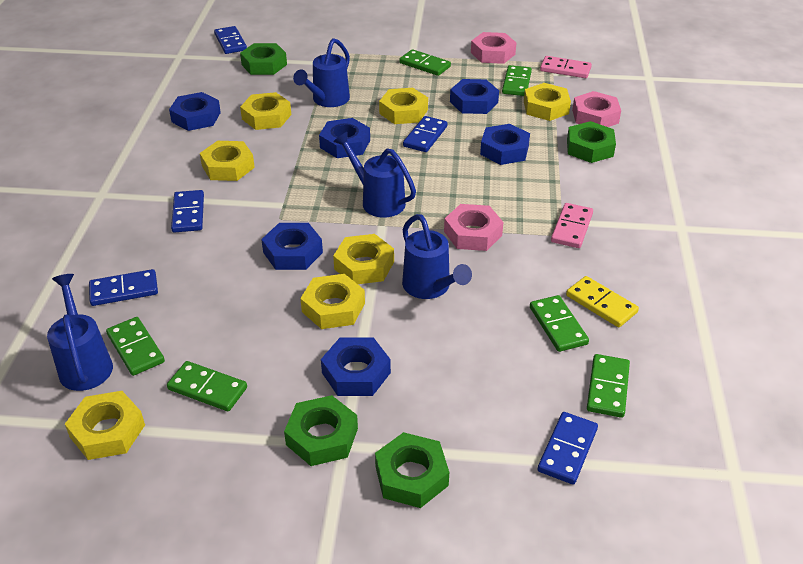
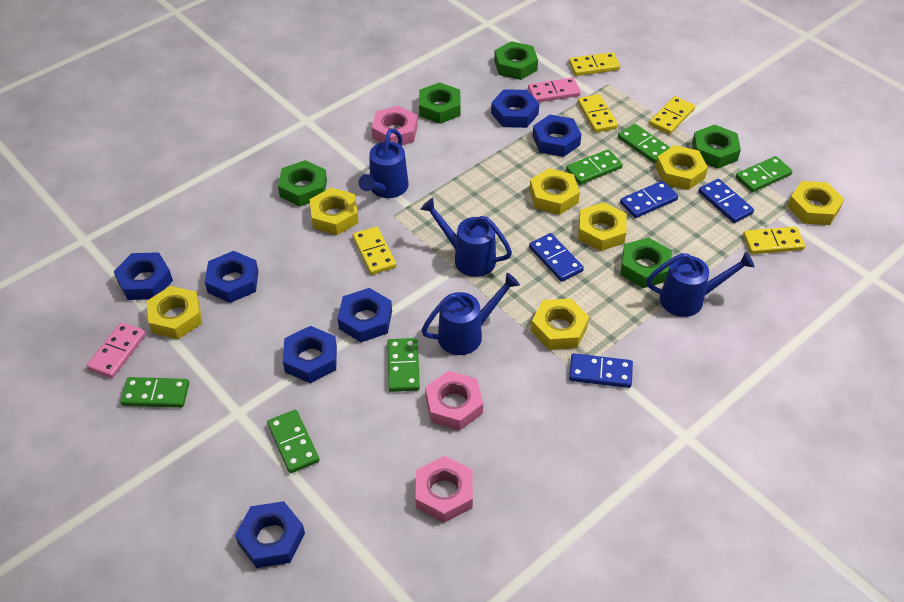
blue domino: [89,269,158,306] [171,190,204,233] [214,26,247,54] [403,116,448,152] [538,412,598,484] = 5 -> [529,233,584,282] [569,353,633,388] [620,181,678,218] [699,179,754,223] = 4
blue nut: [169,92,221,131] [261,223,323,270] [319,118,370,158] [321,338,391,396] [450,79,499,114] [480,124,530,165] = 6 -> [114,252,173,300] [205,251,258,303] [235,501,305,568] [283,326,337,383] [338,288,392,342] [491,89,539,128] [532,115,582,157] = 7
green nut: [240,43,287,75] [284,395,358,466] [375,432,449,508] [567,121,616,163] = 4 -> [278,160,327,207] [419,82,461,124] [494,41,538,80] [620,237,672,288] [692,125,741,169] = 5
yellow domino: [566,276,639,327] = 1 -> [352,226,397,275] [569,52,620,76] [578,94,618,133] [649,96,695,134] [743,227,805,254] = 5

